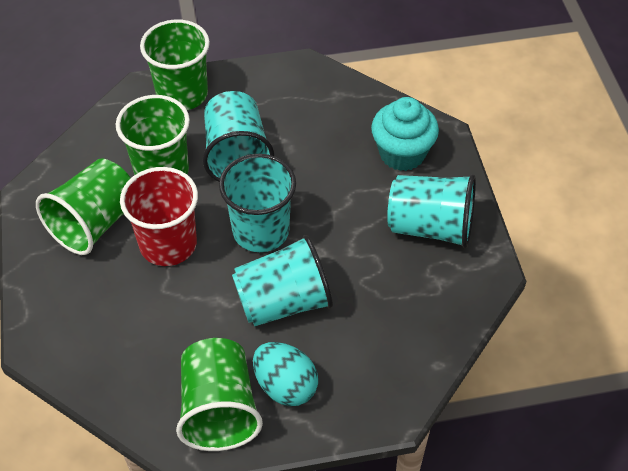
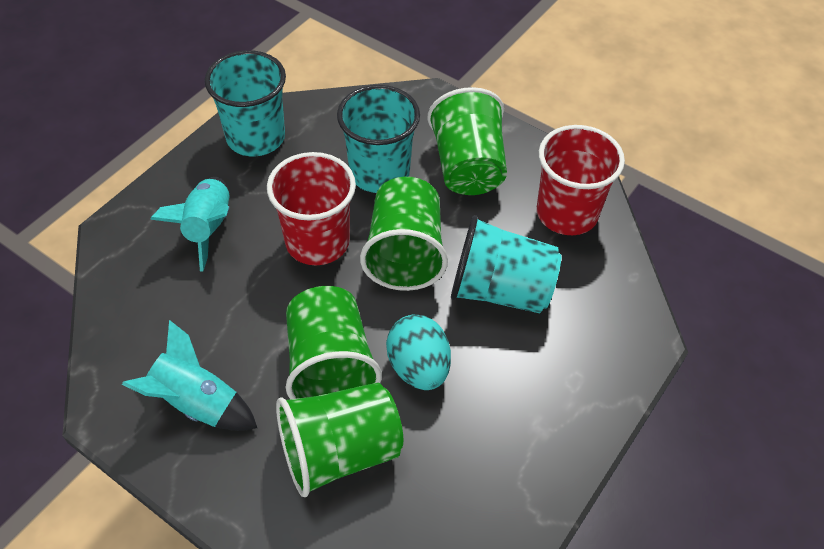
red cup: [120,167,198,266] = 1 -> [267,152,356,265] [537,125,625,235] = 2
turquoise cup: [203,91,274,182] [219,154,296,252] [232,235,333,327] [387,174,476,248] = 4 -> [205,50,286,156] [337,85,420,193] [451,215,561,313] = 3
turquoise cupcake: [371,97,439,171] = 1 -> none = 0
turquoise rocket: none = 0 -> [122,320,257,431] [150,177,230,271] = 2

